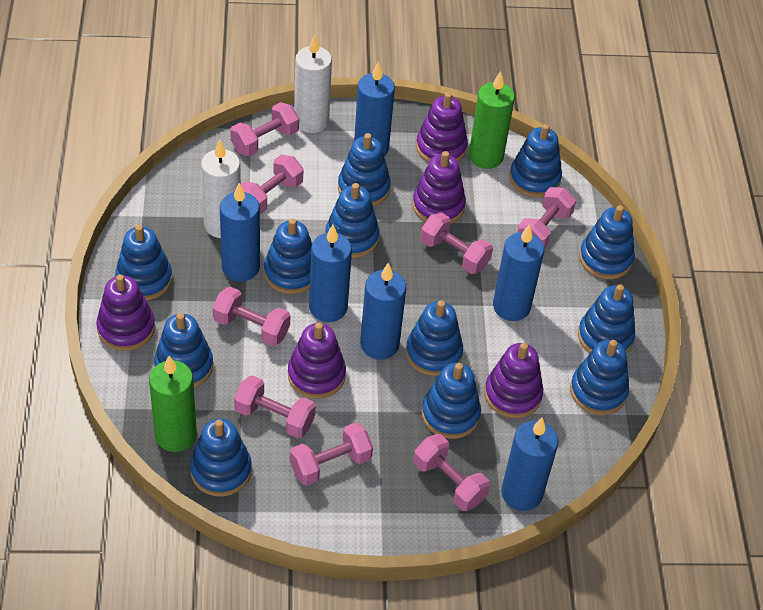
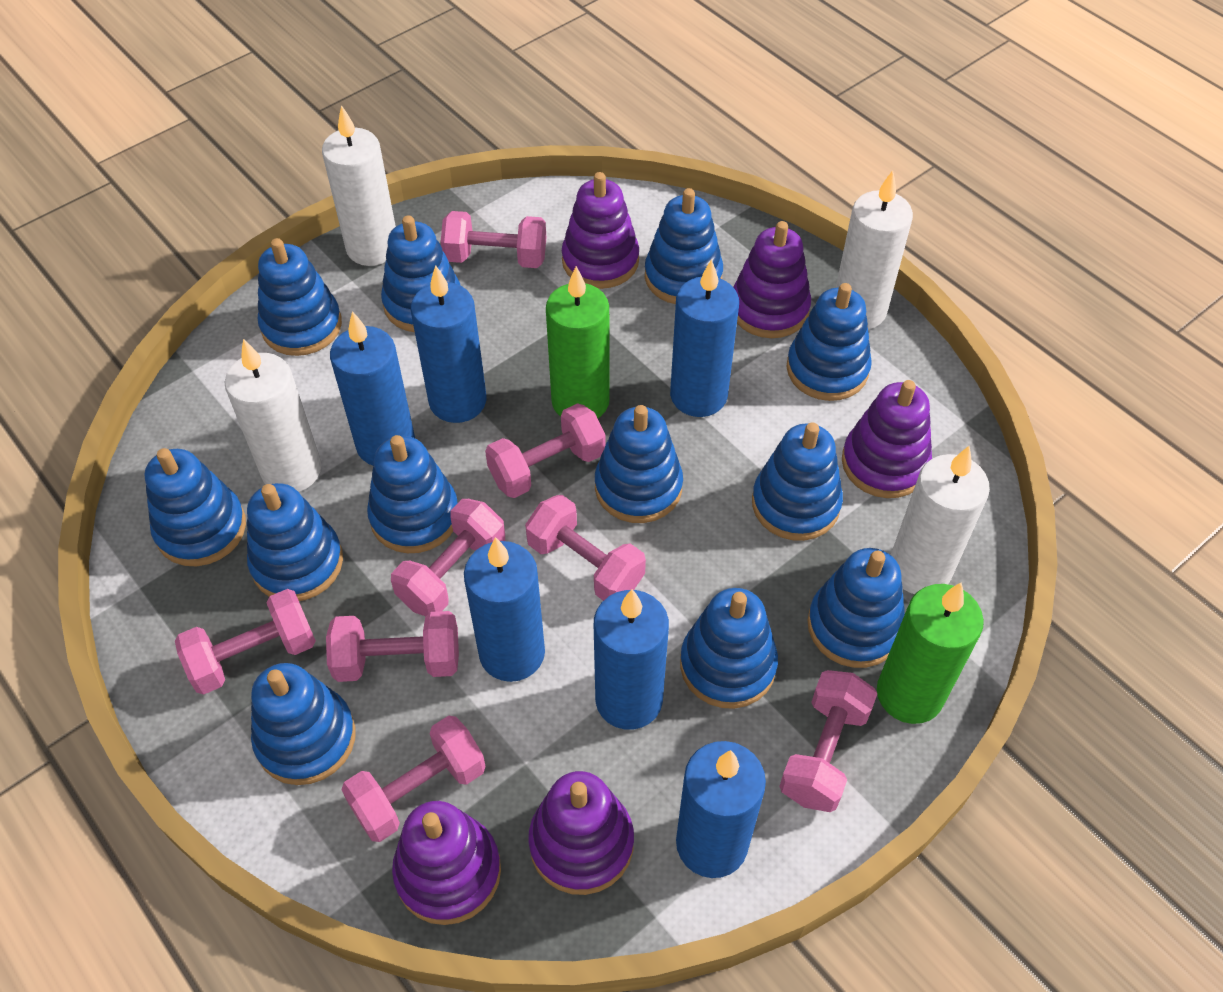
white candle: [201,140,241,238] [294,34,332,133] = 2 -> [224,339,321,492] [322,105,396,266] [836,170,913,329] [891,446,990,594] = 4

